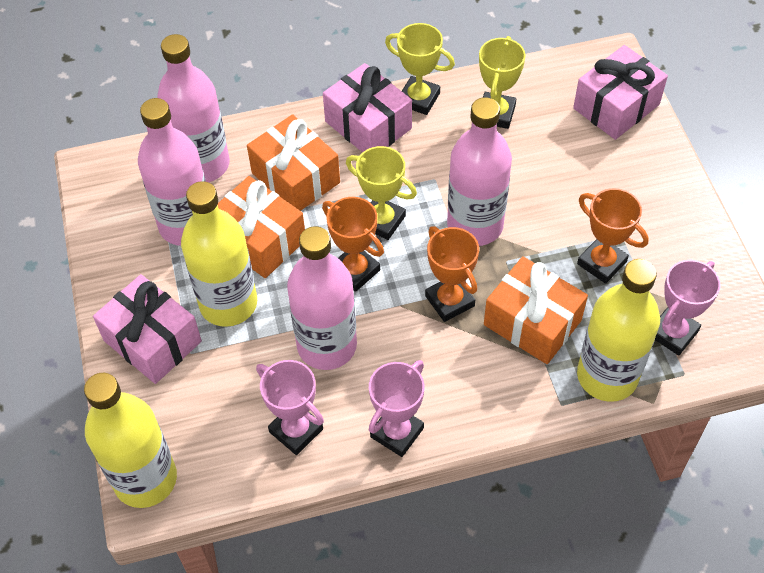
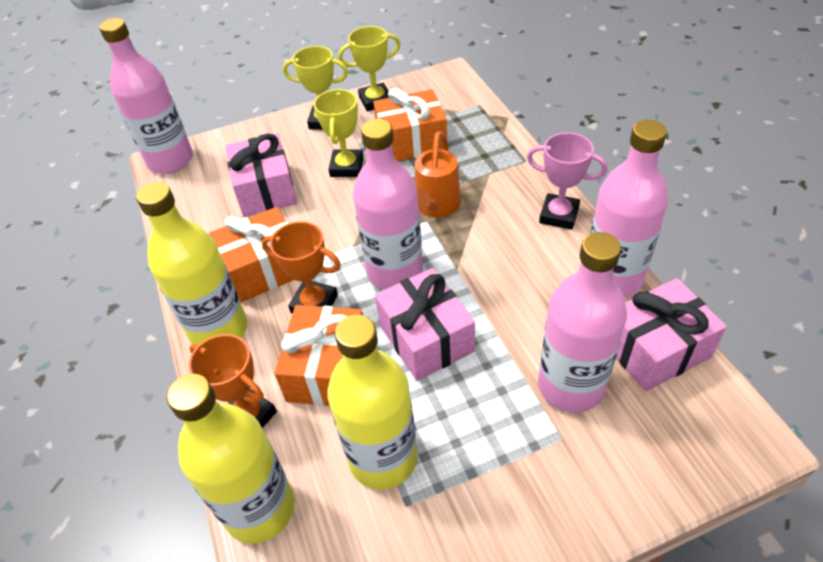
orange trophy: [322,197,384,292] [425,226,479,322] [577,188,649,284] = 3 -> [188,334,277,428] [261,221,341,314] = 2
orange watering can: none = 0 -> [415,131,461,217] = 1
pink trophy: [256,360,324,455] [369,360,425,457] [655,260,720,355] = 3 -> [527,132,607,230] = 1

